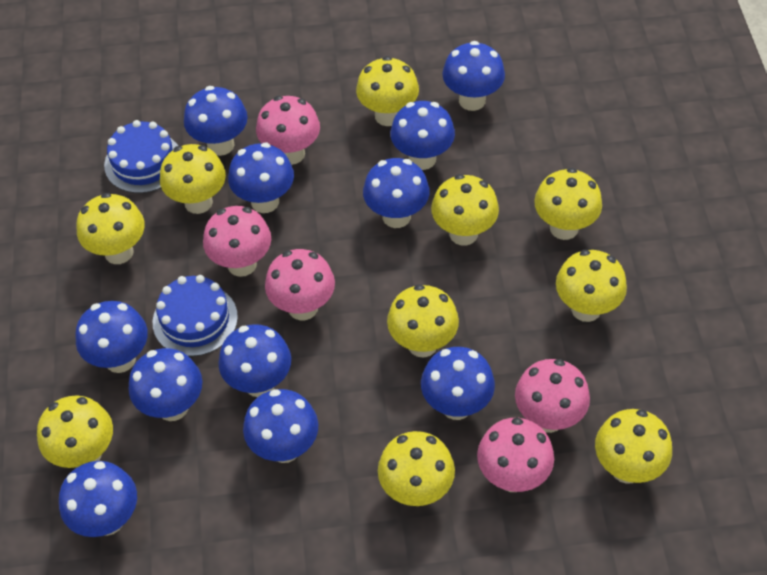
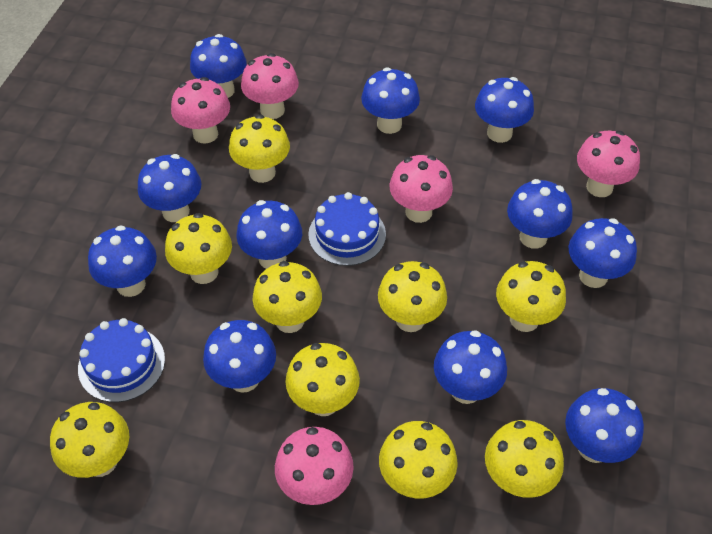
yellow mushroom: [37,395,113,468] [77,193,145,264] [160,144,226,214] [356,56,419,126] [378,431,455,506] [387,284,459,357] [431,174,499,245] [534,168,602,240] [556,250,627,322] [595,409,672,484] = 10 -> [50,402,129,478] [165,213,232,284] [229,115,290,183] [252,261,322,333] [285,343,360,416] [378,261,447,332] [379,421,458,498] [485,420,564,498] [496,261,566,332] = 9

